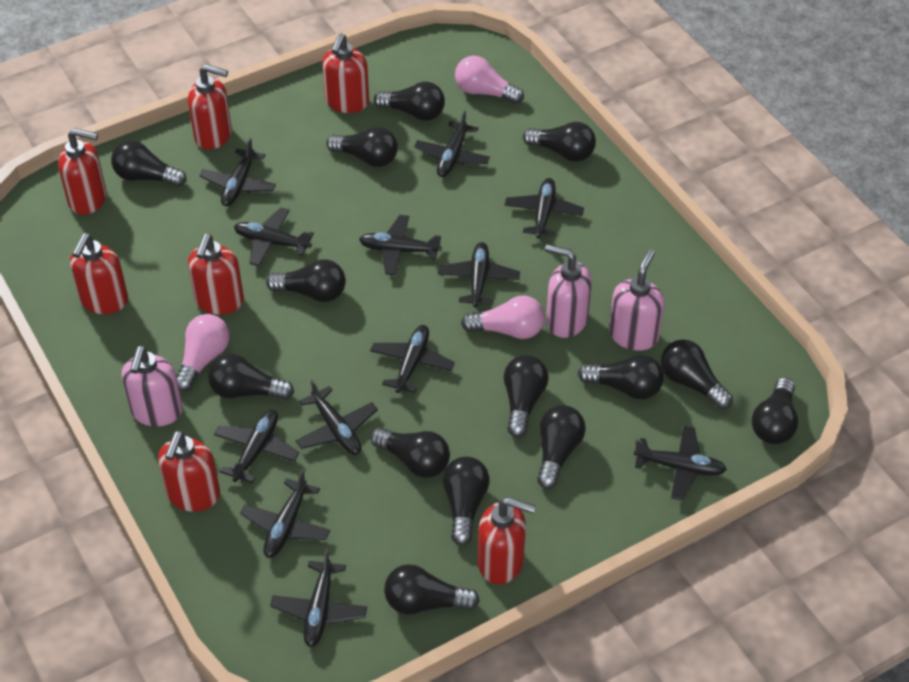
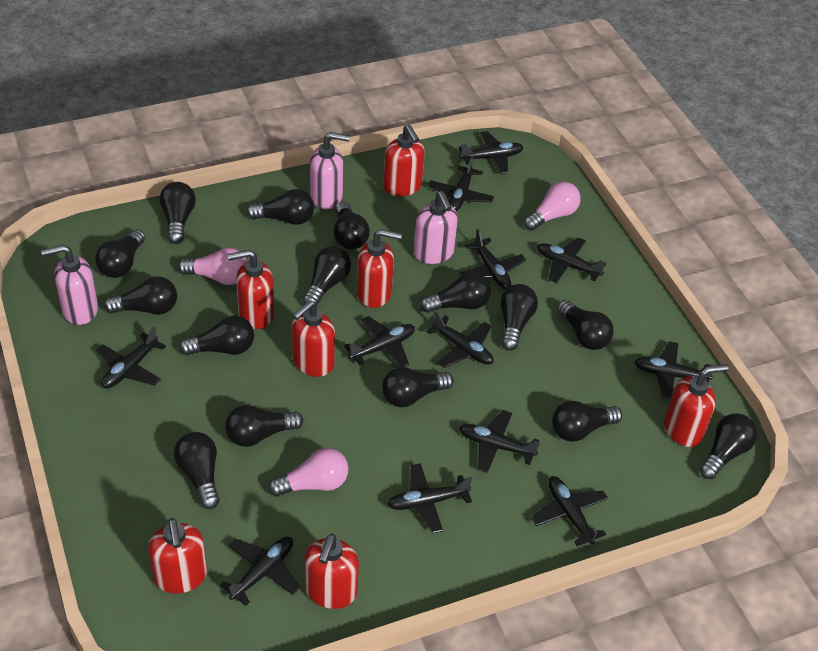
black light bulb: [111,141,186,187] [208,354,294,400] [266,259,346,302] [326,127,398,167] [371,427,450,478] [374,82,445,121] [384,564,480,615] [442,457,490,546] [504,355,549,437] [523,122,596,162] [537,405,586,489] [578,355,664,399] [661,339,733,409] [751,378,798,444] = 14 -> [95,229,145,278] [104,276,177,315] [160,182,196,244] [174,432,220,509] [179,316,254,355] [225,405,303,447] [246,189,314,225] [303,246,351,305] [334,201,370,249] [382,367,454,407] [420,272,491,313] [500,284,538,351] [552,401,622,442] [557,300,614,350] [699,413,757,479] = 15

